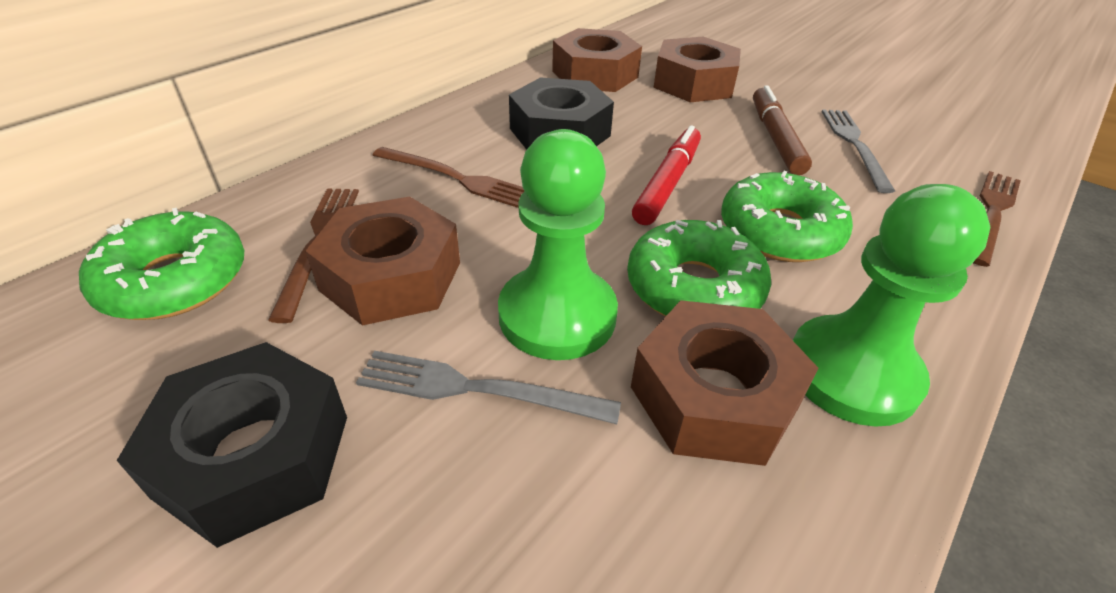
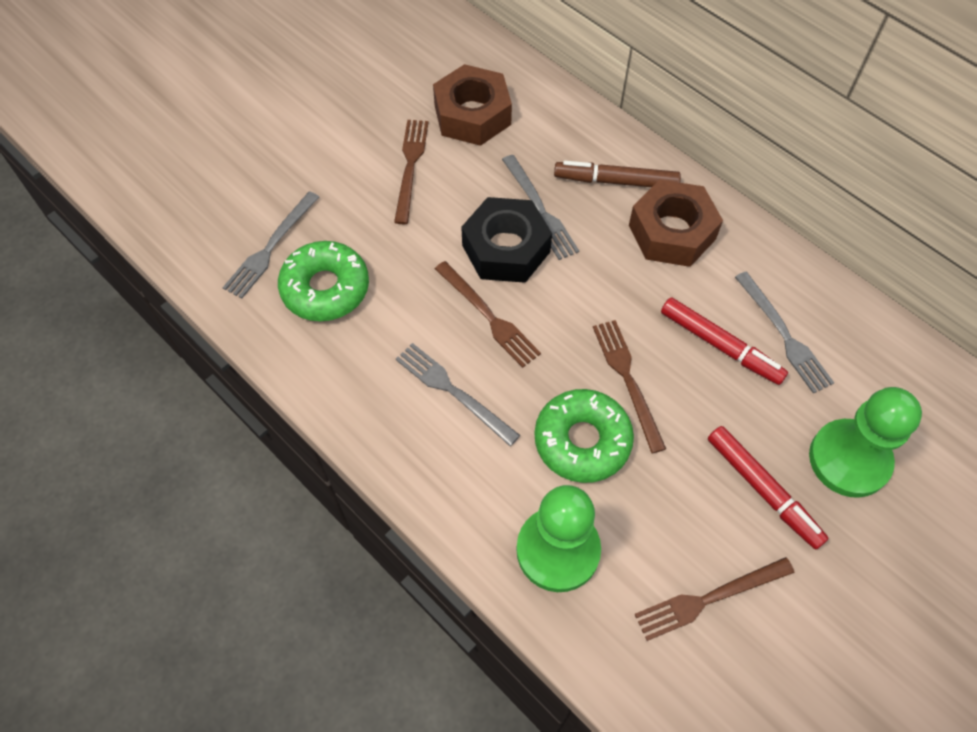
black nut: [117,342,347,548] [509,77,614,150] = 2 -> [461,197,552,283] = 1
brown fork: [268,188,359,323] [373,147,524,208] [973,171,1021,267] = 3 -> [394,120,429,224] [435,261,541,368] [593,320,666,453] [634,557,794,641] = 4
brown nut: [305,197,460,326] [552,28,642,92] [631,300,819,466] [654,37,741,102] = 4 -> [433,64,512,146] [629,180,723,267] = 2
green donut: [79,208,244,320] [627,220,771,316] [721,171,853,262] = 3 -> [278,241,369,321] [534,389,634,483] = 2
grey fork: [356,351,621,424] [821,109,895,193] = 2 -> [223,191,320,299] [396,343,520,446] [502,155,579,260] [735,272,834,394] = 4
red marker: [632,125,701,225] = 1 -> [661,297,788,385] [708,426,829,550] = 2

